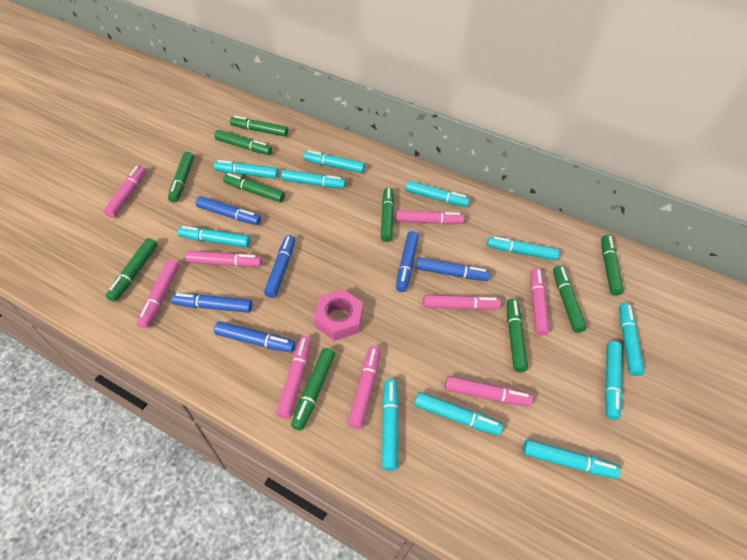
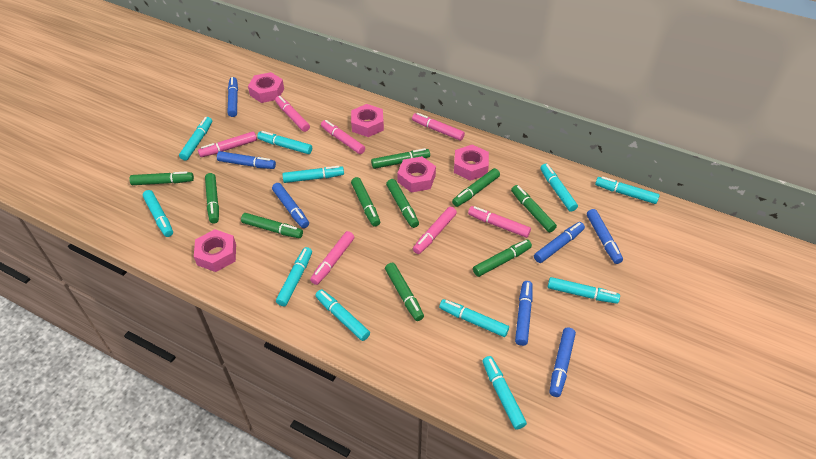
blue marker: [171,293,252,313] [196,196,261,225] [214,321,295,353] [264,235,295,298] [396,231,419,292] [416,257,490,281] = 6 -> [217,151,276,169] [228,77,238,117] [272,183,309,228] [515,281,533,346] [534,222,585,263] [550,327,576,397] [587,209,623,264] = 7
pink marker: [103,165,146,217] [136,259,179,328] [186,250,262,267] [276,336,311,418] [348,346,381,429] [396,210,464,224] [423,295,501,310] [445,376,533,406] [531,268,549,335] = 9 -> [198,132,257,157] [275,96,310,132] [310,231,354,285] [321,120,365,154] [412,113,465,141] [413,207,457,254] [468,206,531,238] = 7
pink nut: [314,289,363,341] = 1 -> [194,229,236,272] [248,72,284,103] [351,104,384,137] [397,156,436,193] [454,145,489,181] = 5

